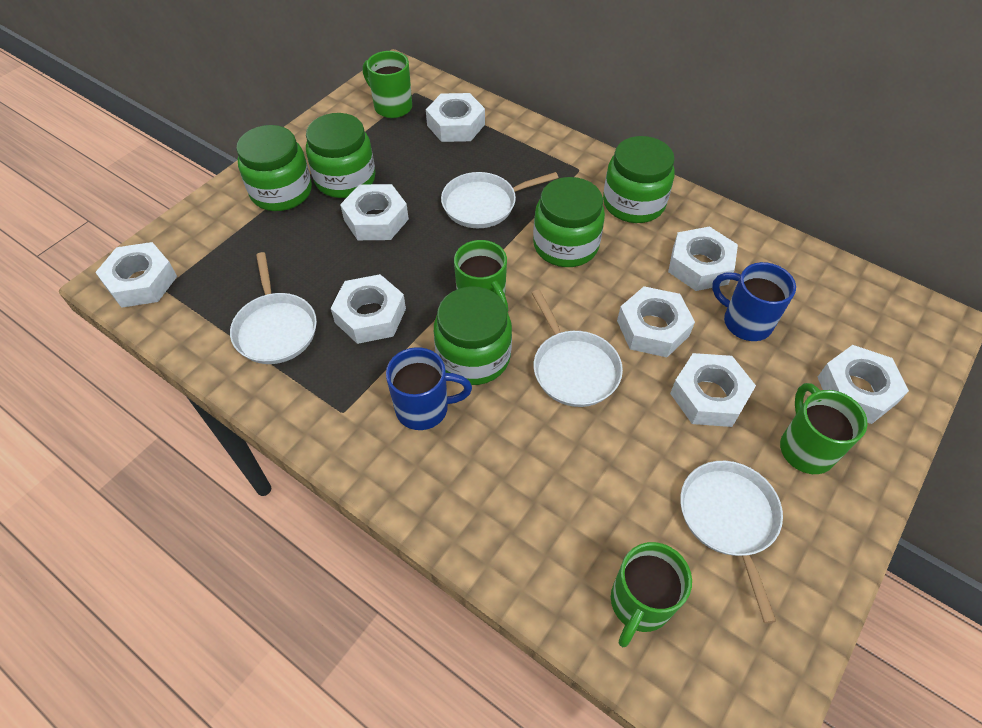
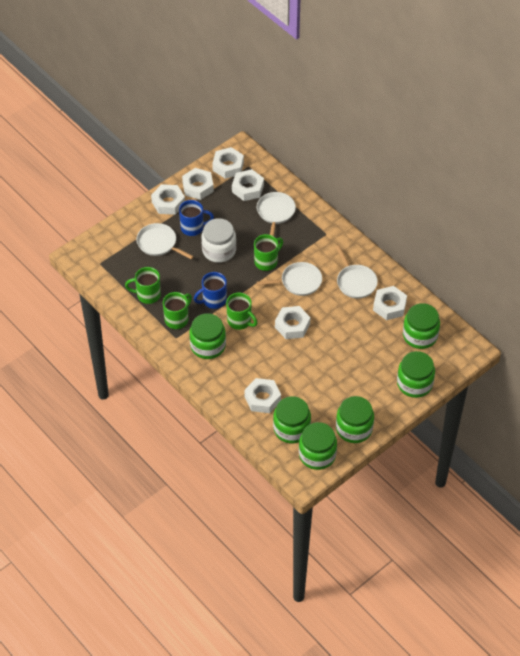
green jar: [236,125,312,211] [306,113,376,198] [434,287,512,385] [533,177,605,267] [603,136,675,223] = 5 -> [189,313,226,359] [273,396,311,443] [299,422,337,470] [336,396,374,443] [397,351,435,398] [403,303,440,349] = 6
white jar: none = 0 -> [201,218,236,263] = 1
white nut: [95,242,177,308] [331,274,406,344] [340,184,409,240] [426,93,485,142] [617,286,695,357] [668,226,738,291] [670,353,756,427] [818,345,909,424] = 8 -> [151,184,185,215] [182,168,214,200] [212,147,244,179] [232,169,264,201] [244,378,281,413] [275,306,311,339] [373,286,407,320] = 7

